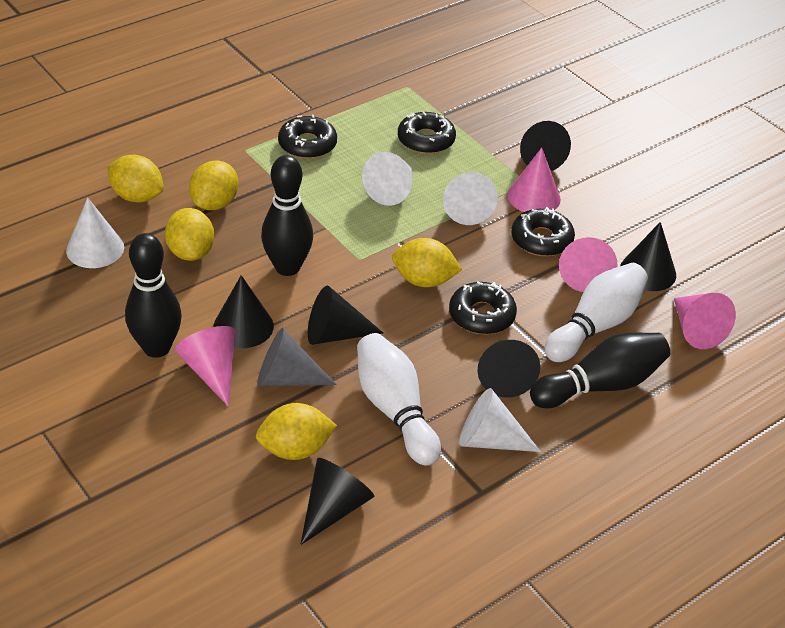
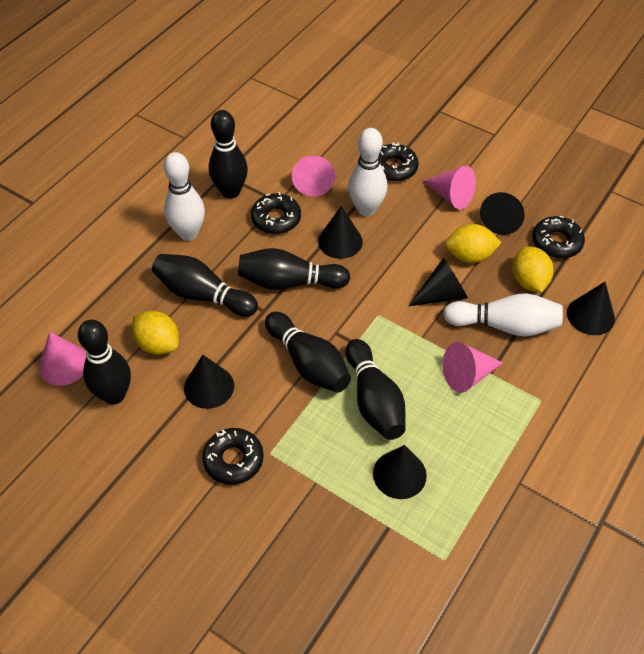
black bowling pin: [125,233,182,358] [261,155,313,276] [530,333,670,409] = 3 -> [78,320,131,404] [152,254,258,317] [209,110,248,199] [238,248,350,290] [265,312,351,393] [345,339,406,440] = 6
grey cone: [257,328,337,386] = 1 -> none = 0
white bowling pin: [357,333,441,466] [544,263,648,362] = 2 -> [164,152,205,241] [348,128,387,216] [443,293,563,337] = 3
white cone: [66,198,124,268] [362,152,412,206] [443,172,498,225] [459,388,541,452] = 4 -> none = 0
yellow lemon: [107,155,164,202] [165,208,214,261] [189,160,238,210] [256,403,337,460] [392,238,462,287] = 5 -> [132,311,179,355] [445,224,501,263] [512,246,554,292] = 3

